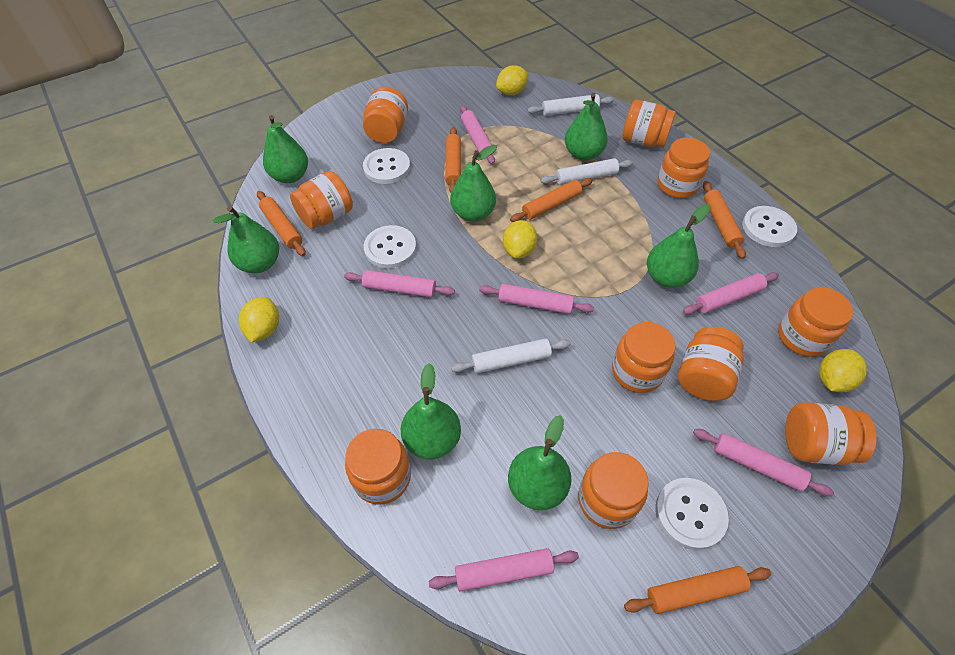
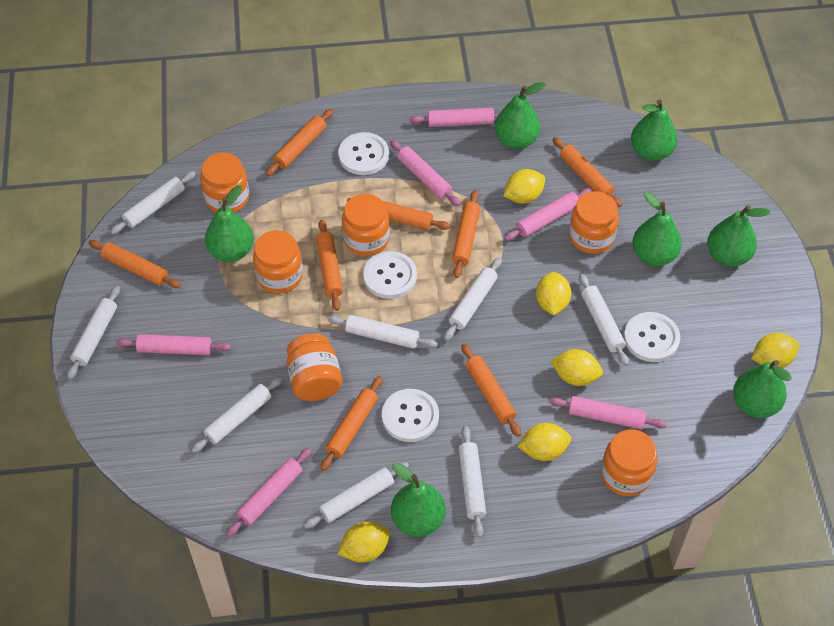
orange jar: [290,171,353,229] [345,429,411,504] [363,87,408,143] [578,452,649,529] [612,322,676,393] [622,100,676,148] [657,138,710,198] [678,327,744,401] [778,287,853,357] [785,402,877,465] = 10 -> [200,153,249,213] [253,230,303,293] [287,333,342,401] [342,194,390,256] [569,191,619,254] [601,429,657,496] = 6
orange rolling pin: [257,191,306,256] [445,127,461,193] [510,178,593,222] [624,566,771,614] [703,181,746,259] = 5 -> [88,240,181,288] [266,109,333,176] [316,220,343,311] [320,376,383,471] [347,198,450,230] [452,190,480,278] [461,344,521,437] [553,137,622,207] = 8
white rolling pin: [451,339,571,373] [527,94,614,116] [540,158,633,185] = 3 -> [67,286,120,380] [110,171,196,235] [191,376,283,453] [304,462,409,529] [327,315,438,349] [444,257,502,341] [459,426,486,538] [579,274,629,366] = 8
yellow lemon: [239,297,279,343] [496,65,529,95] [503,220,537,259] [819,349,867,392] = 4 -> [338,521,390,563] [503,169,545,204] [517,423,571,461] [536,272,571,315] [551,349,603,386] [751,333,799,368] = 6

